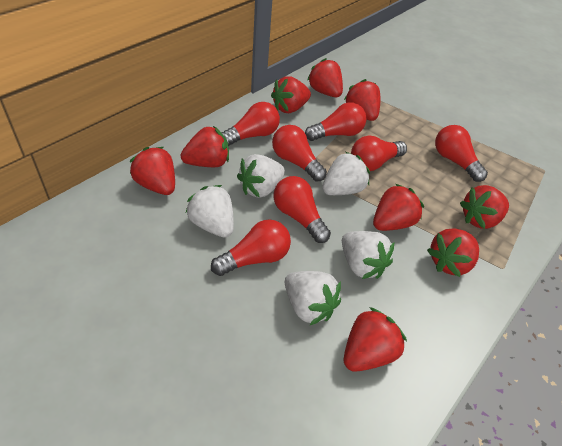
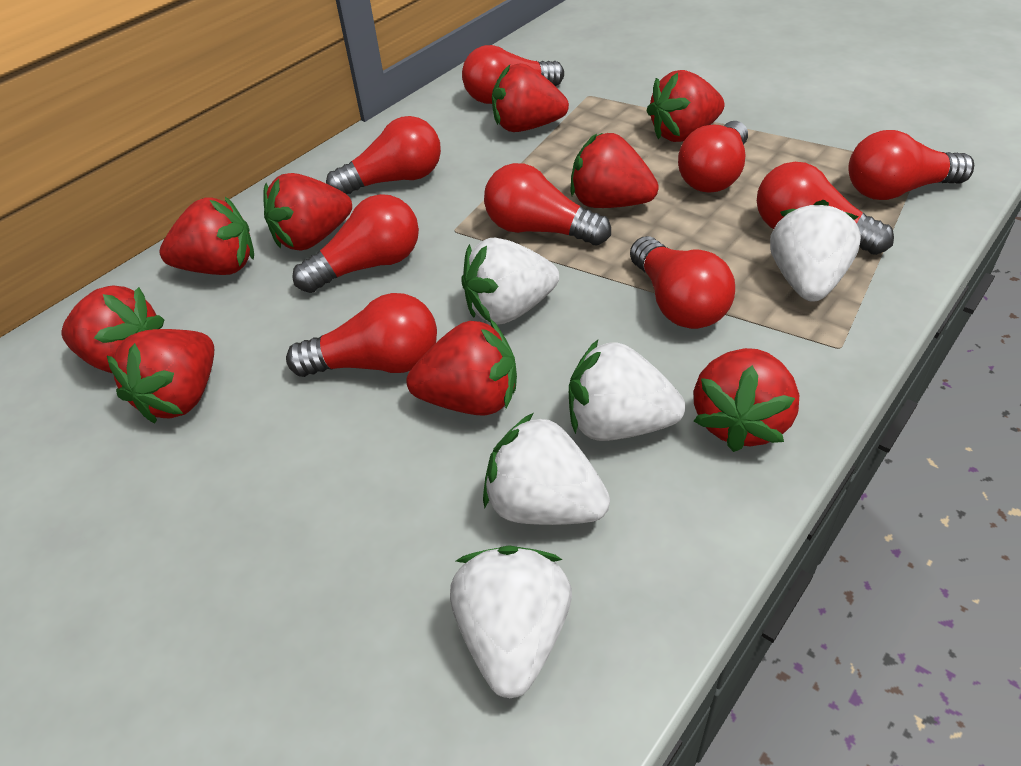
red light bulb: [211,219,291,276] [221,102,280,146] [272,125,327,182] [273,176,331,243] [305,102,367,141] [351,136,407,171] [435,125,488,182] = 7 -> [286,293,437,377] [292,194,419,293] [326,116,441,194] [462,45,564,104] [484,163,611,245] [630,236,735,329] [678,121,748,192] [757,162,894,255] [848,130,974,200] = 9

